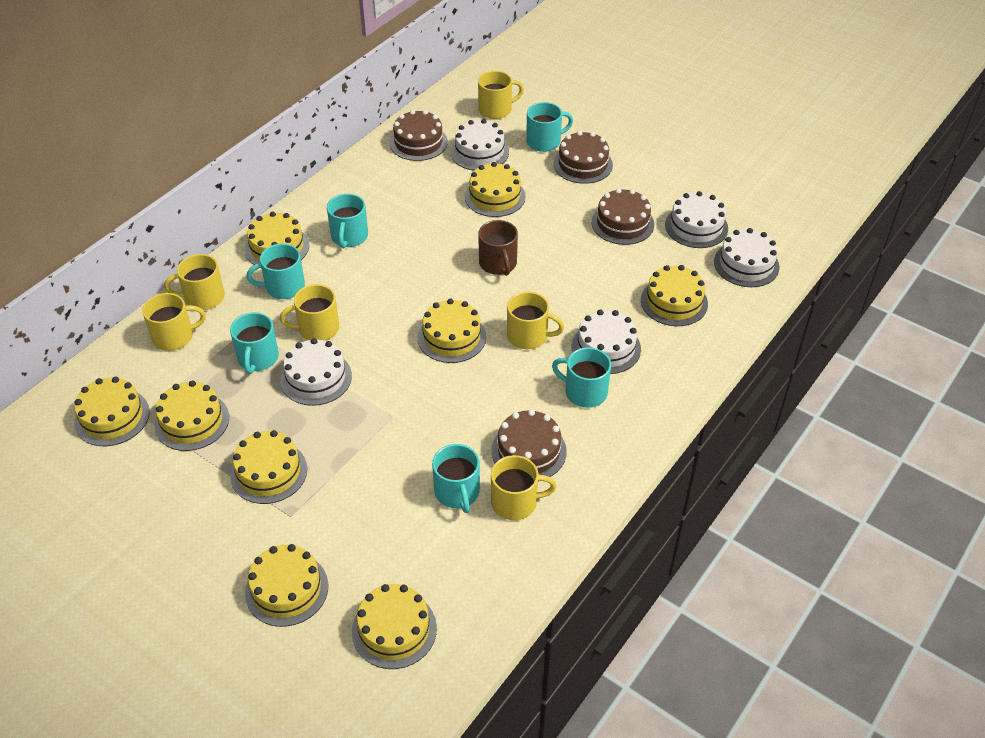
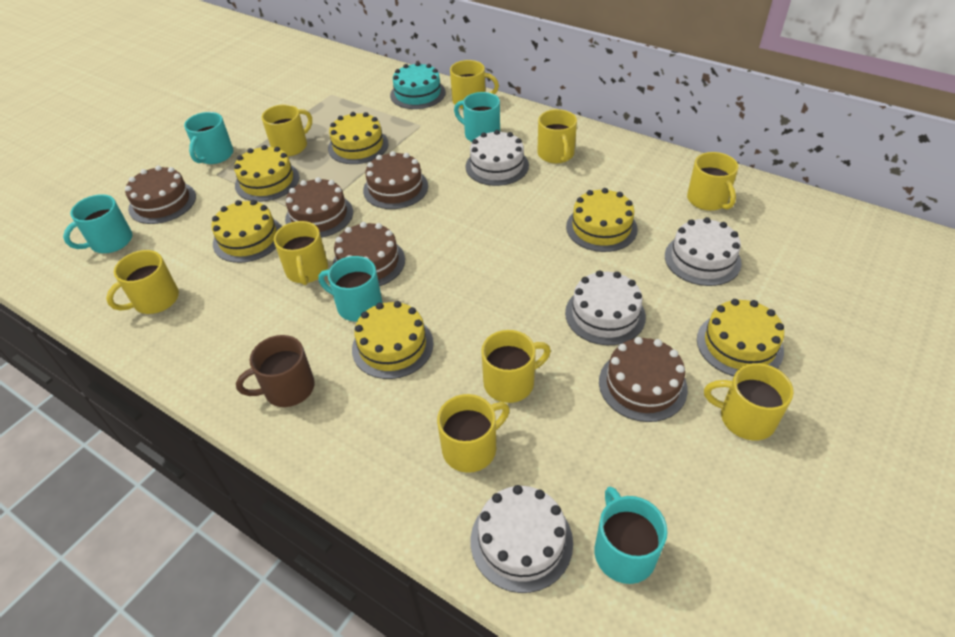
brown cake: [389,110,448,161] [491,409,567,477] [553,131,613,184] [592,188,654,245] = 4 -> [125,166,196,224] [285,177,353,238] [333,222,405,286] [363,151,428,209] [599,337,688,422] = 5
turquoise cake: none = 0 -> [390,62,446,109] = 1
turquoise mug: [230,312,279,374] [247,244,305,299] [327,194,368,248] [432,444,480,513] [526,102,573,152] [552,347,611,408] = 6 -> [63,194,133,253] [184,112,233,164] [318,256,382,322] [454,92,500,142] [594,486,668,584] = 5
white cake: [280,338,352,406] [451,119,509,171] [572,310,641,374] [665,191,728,248] [714,228,780,287] = 5 -> [465,130,529,186] [471,485,573,593] [565,270,646,345] [665,217,742,286] = 4
yellow cake: [74,377,150,446] [155,380,229,451] [230,430,307,504] [245,212,309,265] [245,544,328,627] [352,584,437,669] [418,299,486,363] [464,162,526,217] [641,265,708,326] = 9 -> [211,200,282,263] [234,145,299,202] [328,112,389,164] [352,301,433,379] [566,188,638,252] [697,299,784,376] = 6
yellow mug: [142,293,206,351] [164,254,225,310] [280,284,339,341] [478,71,524,119] [491,455,557,520] [507,292,564,349] = 6 -> [106,250,179,314] [262,104,312,156] [274,221,328,285] [437,394,510,473] [450,60,499,109] [481,330,551,403] [537,109,577,163] [687,152,739,211] [704,363,794,440] = 9

